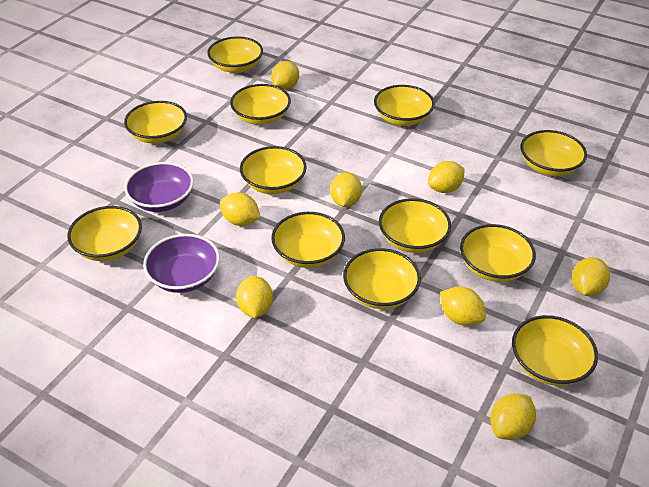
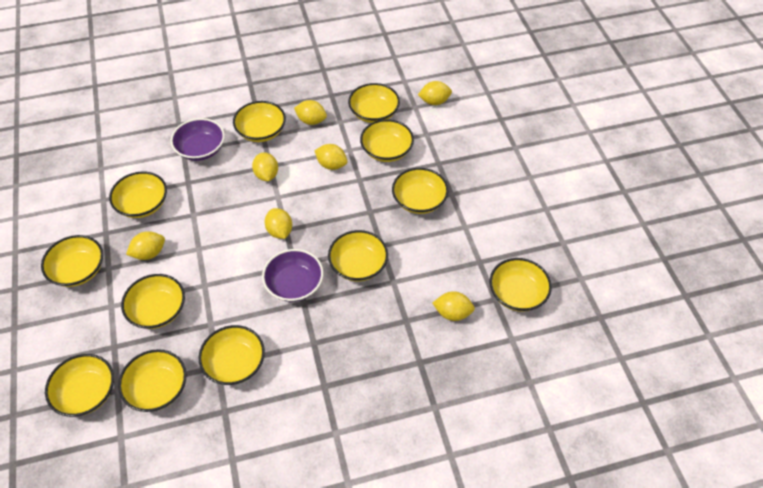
yellow lemon: [220,193,261,226] [236,276,273,318] [271,61,299,90] [330,172,362,207] [428,161,465,193] [440,287,486,326] [490,394,536,440] [572,257,610,296] = 8 -> [126,231,165,260] [252,152,278,181] [264,208,292,239] [294,100,327,125] [314,144,347,170] [418,81,452,105] [432,291,475,321] = 7

